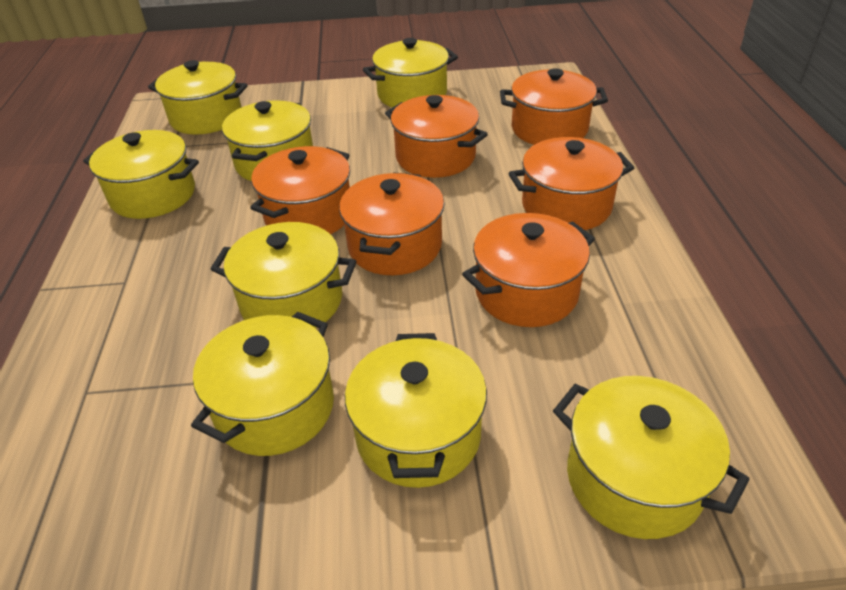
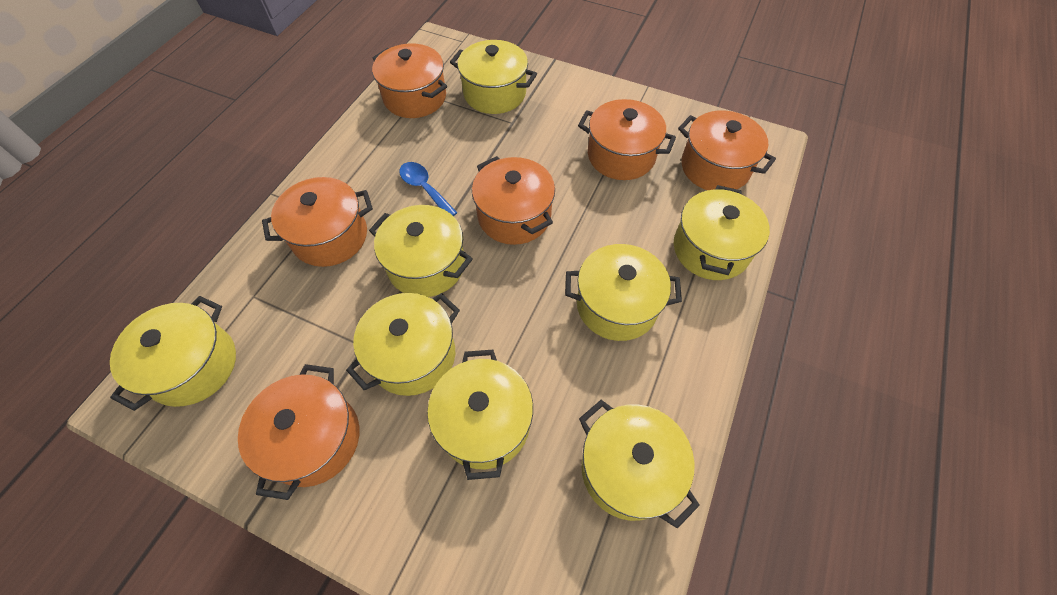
blue spoon: none = 0 -> [399,162,457,216] = 1

